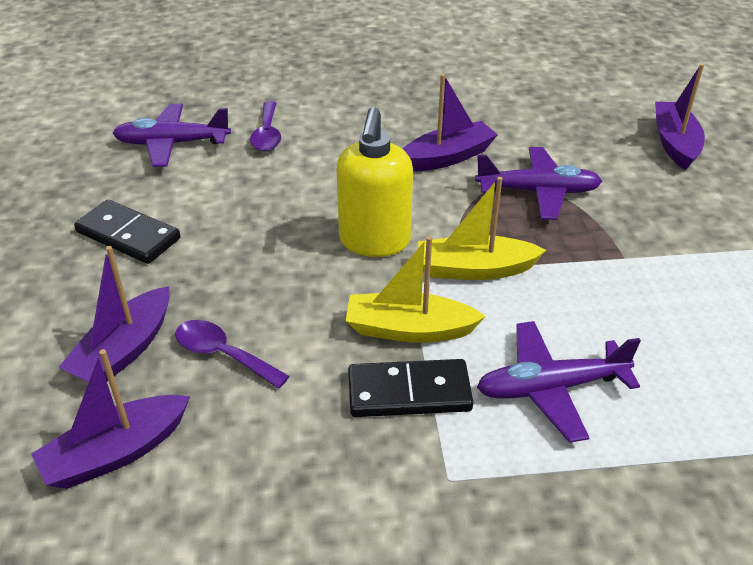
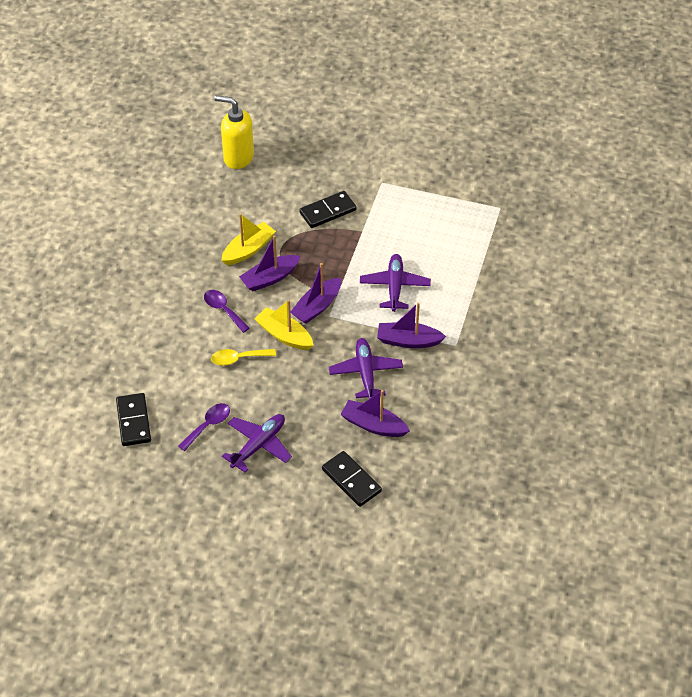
black domino: [74,200,180,264] [348,359,473,417] = 2 -> [116,393,151,446] [299,191,357,228] [322,451,382,507] = 3
yellow spoon: none = 0 -> [211,349,276,366] = 1

